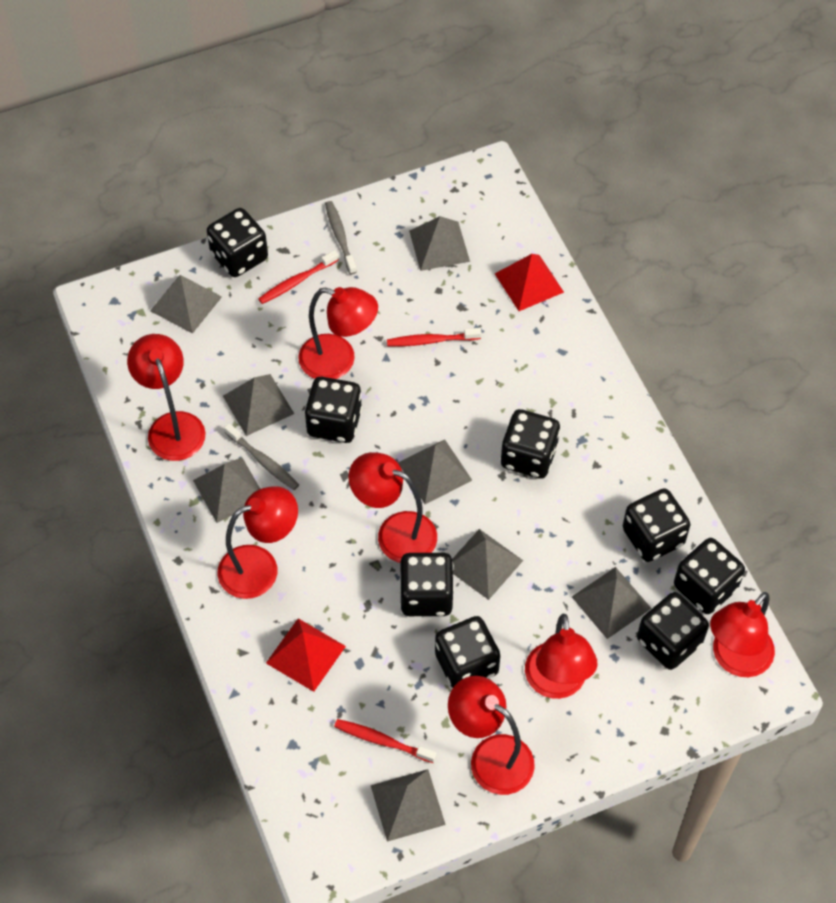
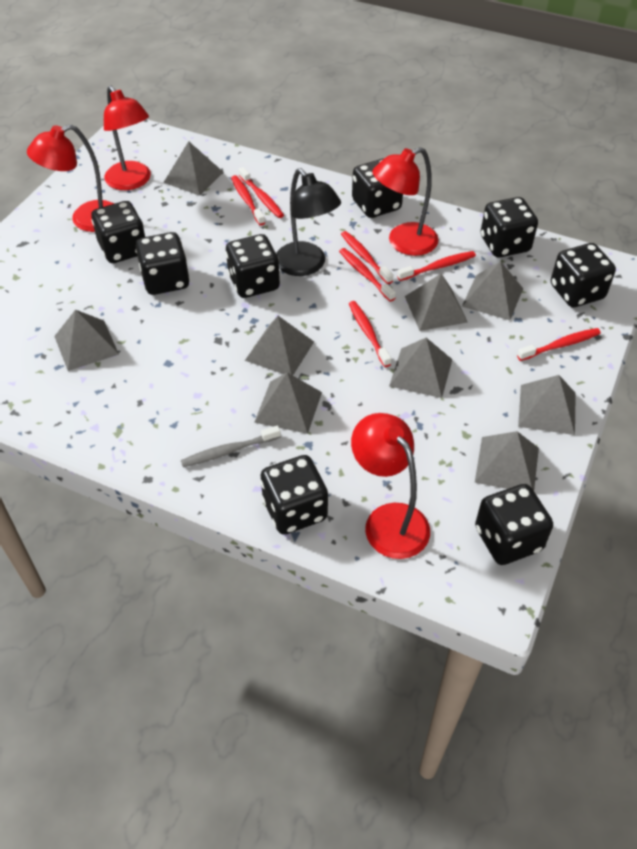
black lamp: none = 0 -> [276,168,341,276] = 1
grey pyramid: [150,275,222,334] [193,458,260,523] [223,374,294,436] [371,769,446,842] [398,439,472,504] [409,216,470,271] [452,529,523,600] [572,567,652,639] = 8 -> [54,310,119,371] [163,141,223,196] [245,316,314,375] [254,373,322,434] [389,338,453,398] [405,274,468,331] [462,261,523,320] [475,431,539,491] [518,375,576,435] = 9
grey toothbrush: [224,423,299,490] [325,201,357,274] = 2 -> [181,426,281,467] = 1
red lamp: [127,334,206,461] [218,486,298,599] [298,287,378,379] [348,452,437,563] [448,676,535,795] [525,614,597,699] [710,592,775,677] = 7 -> [27,124,114,232] [104,85,151,190] [351,413,430,559] [373,147,439,256] = 4
red pyramid: [266,618,346,692] [495,254,564,311] = 2 -> none = 0
red toothbrush: [258,250,339,304] [334,719,437,763] [387,328,482,346] = 3 -> [231,175,265,225] [239,167,284,218] [339,248,396,302] [341,231,393,284] [349,301,391,367] [397,251,476,281] [517,328,601,361] = 7

